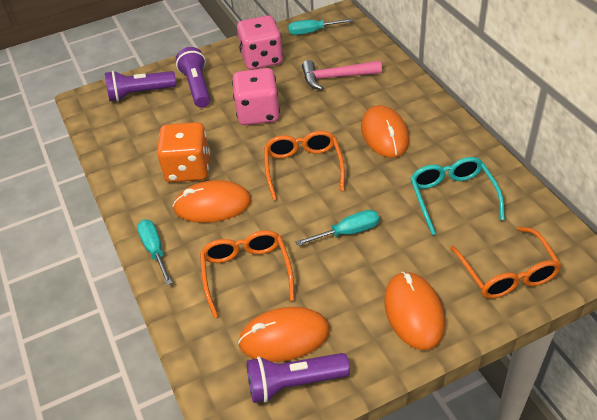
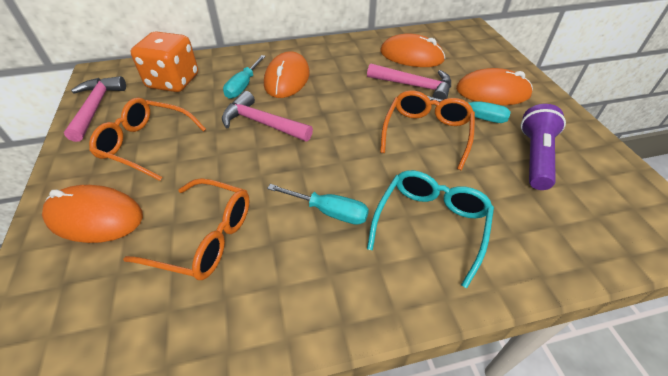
pink dice: [232,68,280,125] [237,15,283,70] = 2 -> none = 0
pink hammer: [302,60,382,90] = 1 -> [64,76,126,142] [222,91,313,141] [367,63,451,100] = 3
purple flashlight: [105,71,176,101] [176,47,210,108] [247,353,350,403] = 3 -> [521,104,566,190] = 1

